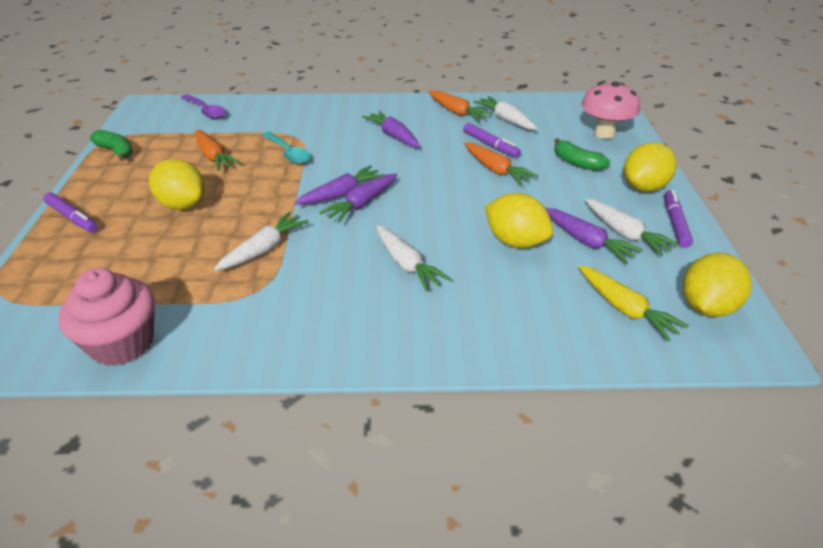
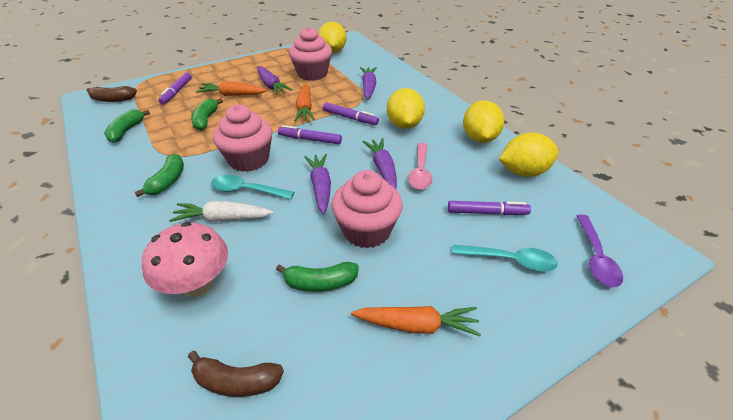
brown banana: none = 0 -> [86,86,137,102] [188,351,284,397] = 2
green banana: [90,130,133,161] [554,138,610,171] = 2 -> [104,110,150,143] [135,154,184,197] [191,98,223,131] [276,262,359,292] = 4
pink cupcake: [58,268,155,366] = 1 -> [213,104,272,172] [289,27,332,81] [331,170,403,248] = 3
pink spoon: none = 0 -> [408,143,433,190] = 1
purple marker: [43,192,98,232] [463,123,521,158] [664,190,693,248] = 3 -> [158,72,192,105] [278,125,342,144] [323,102,379,125] [448,201,531,215] = 4
turquoise spoon: [262,132,310,164] = 1 -> [211,175,294,199] [452,244,558,272] = 2
white carrot: [214,212,309,271] [376,225,451,292] [473,96,537,130] [585,199,680,256] = 4 -> [169,201,274,222] = 1
yellow carrot: [579,265,689,342] = 1 -> none = 0

